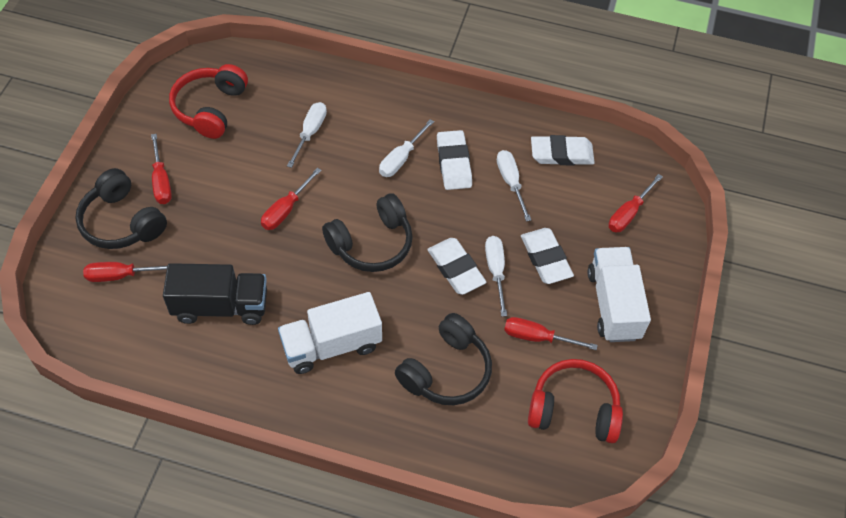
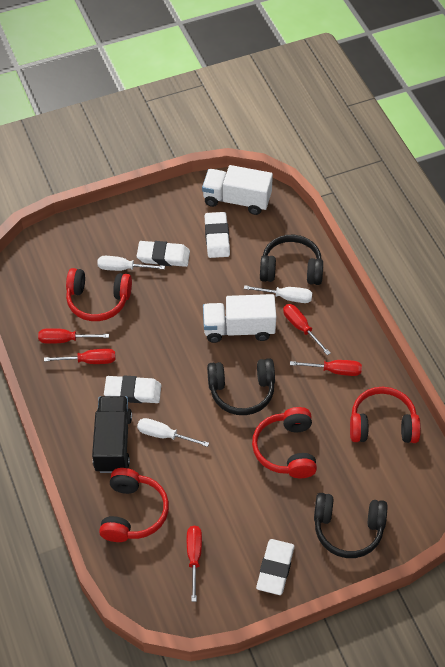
red headphones: [169,64,248,139] [528,359,623,443] = 2 -> [66,268,132,321] [99,468,169,542] [252,407,317,478] [350,387,421,443] = 4
white screwdriver: [287,102,327,168] [379,119,434,177] [485,236,507,317] [497,150,531,221] = 4 -> [97,256,165,271] [137,418,209,447] [244,285,312,303] = 3

